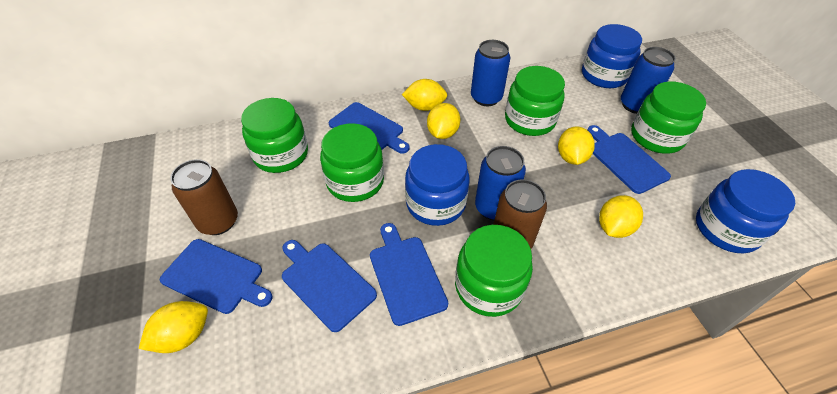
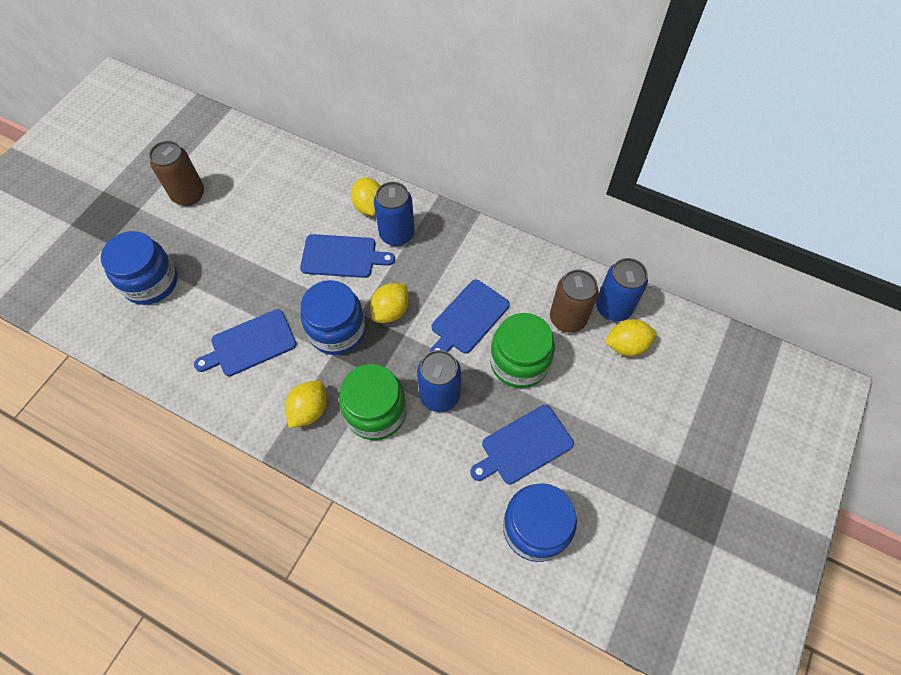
blue cutting board: [160,239,273,314] [282,240,377,332] [329,102,410,154] [370,223,448,326] [587,125,671,194] = 5 -> [194,309,296,376] [300,234,395,278] [430,279,510,353] [470,405,574,484] = 4
green jar: [241,98,308,173] [320,123,384,202] [455,225,533,317] [505,66,565,136] [631,81,706,154] = 5 -> [339,364,407,440] [490,313,555,388] = 2
yellow lemon: [139,301,208,353] [402,79,447,111] [427,103,460,139] [558,126,595,165] [599,195,643,238] = 5 -> [285,381,327,428] [351,177,380,216] [370,283,409,323] [605,319,657,356] = 4

